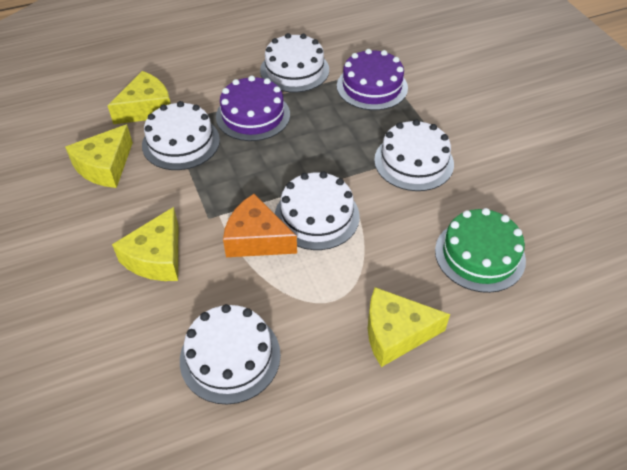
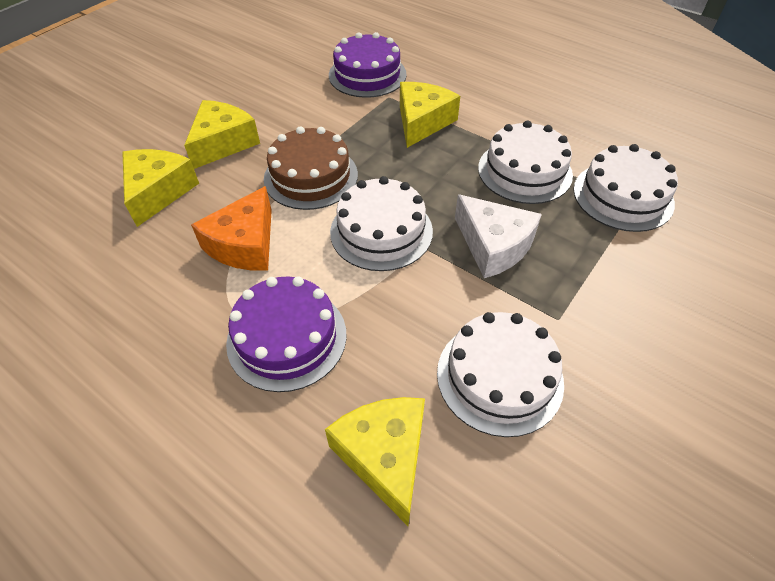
brown cake: none = 0 -> [264,126,358,210] = 1
green cake: [435,208,526,293] = 1 -> none = 0
white cake: [142,101,220,170] [180,304,281,405] [260,33,329,93] [275,171,360,250] [374,120,454,191] = 5 -> [330,176,433,271] [437,312,564,437] [478,120,573,204] [573,144,678,232] = 4
white cheese: none = 0 -> [455,194,542,278] = 1

